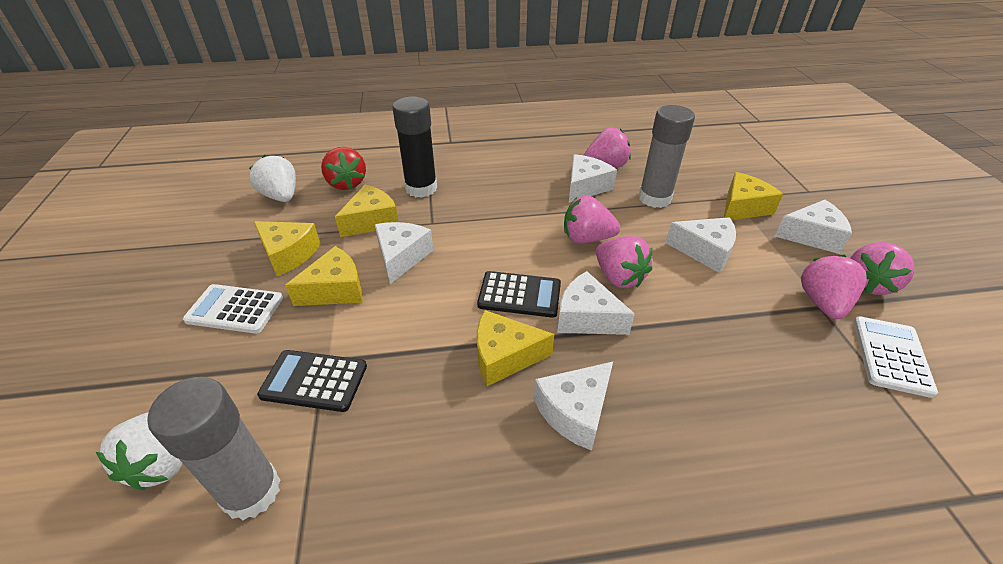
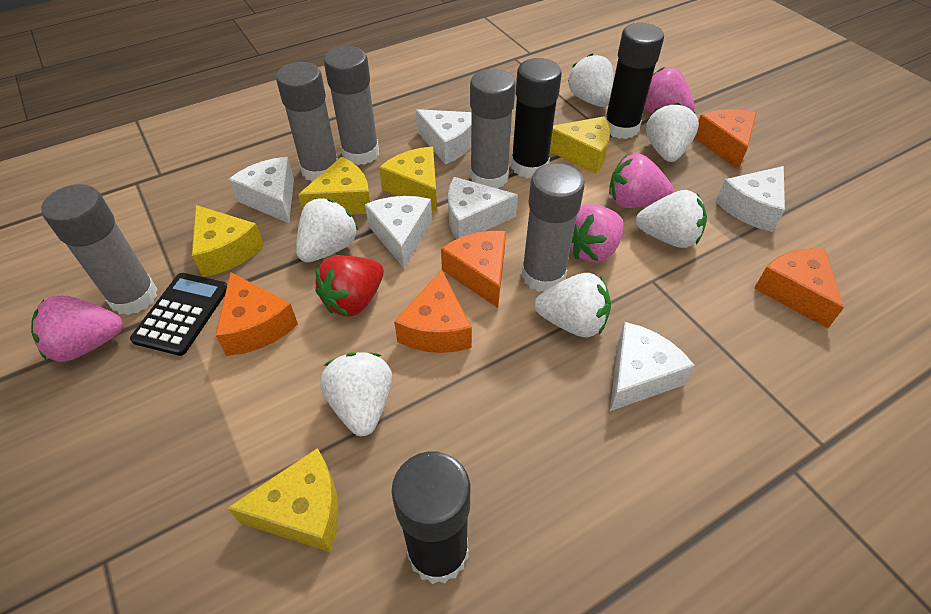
black calculator: [257,350,367,412] [477,271,561,318] = 2 -> [130,273,228,356] = 1
black glue stick: [392,97,437,198] = 1 -> [391,451,471,584] [511,58,562,178] [605,23,664,139] = 3
grey glue stick: [147,377,281,520] [638,105,695,208] = 2 -> [41,184,158,315] [276,62,338,182] [324,46,379,165] [470,69,516,189] [522,163,585,292] = 5
orange cheese: none = 0 -> [215,272,298,356] [394,270,472,353] [441,231,506,308] [695,109,756,169] [754,248,844,328] = 5
pink strawberry: [564,195,620,244] [584,127,631,168] [596,236,653,288] [801,254,867,319] [850,242,914,295] = 5 -> [31,295,123,362] [570,204,624,263] [609,154,674,208] [644,67,695,113] = 4
white calculator: [183,284,283,334] [854,316,938,398] = 2 -> none = 0
white strawberry: [96,412,183,490] [249,155,296,202] = 2 -> [296,198,359,262] [320,352,392,436] [535,273,611,337] [568,53,614,107] [636,190,707,248] [646,103,699,162] = 6

